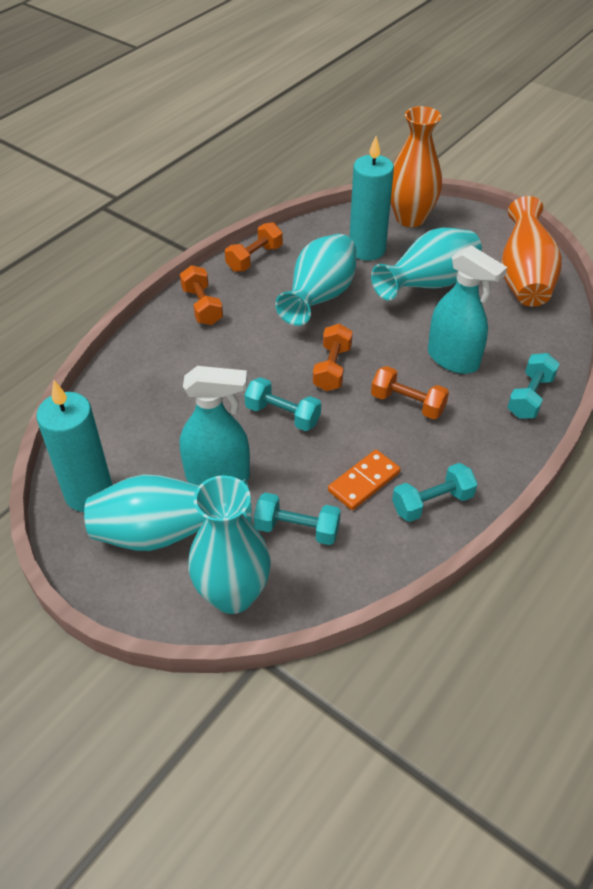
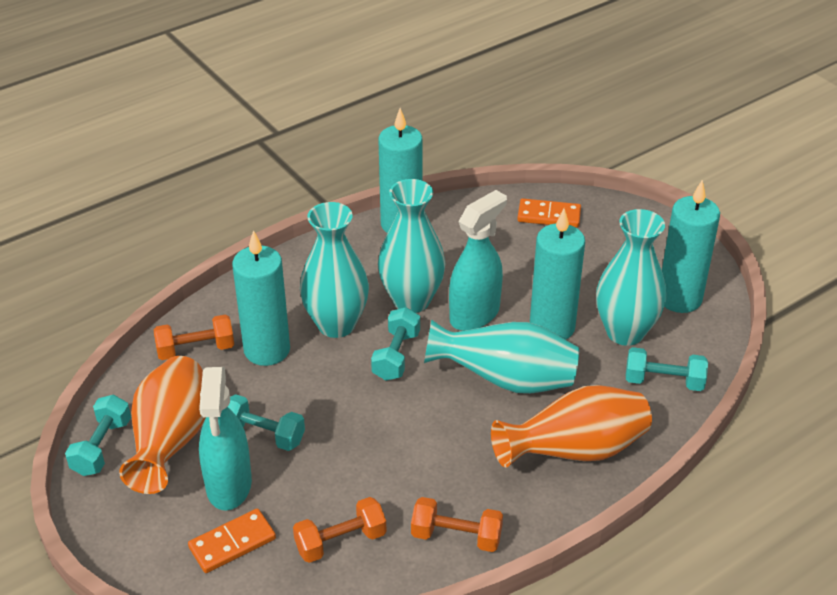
orange domino: [328,450,400,510] = 1 -> [188,508,276,573] [517,198,581,228] = 2
orange dumbbell: [180,265,223,325] [225,222,283,272] [313,324,353,391] [371,366,449,420] = 4 -> [154,314,234,360] [293,497,386,563] [411,497,503,552] = 3
turquoise candle: [36,381,112,512] [349,136,394,261] = 2 -> [232,230,290,366] [378,108,422,233] [530,209,585,340] [662,180,720,313] = 4

